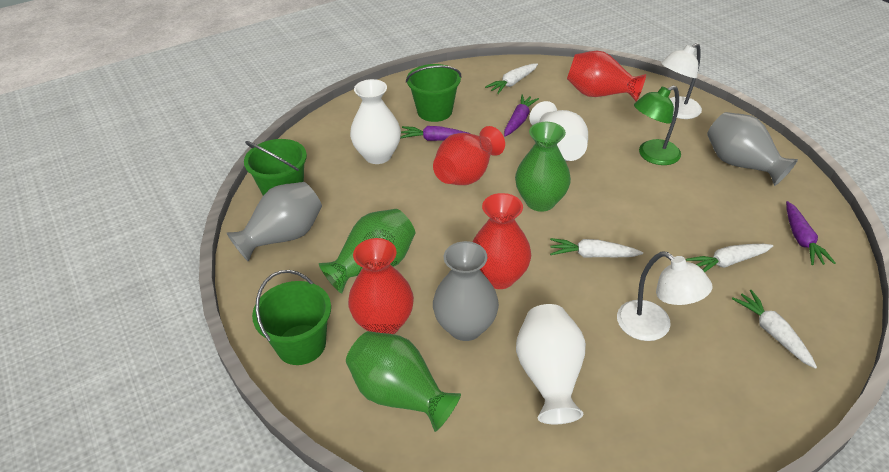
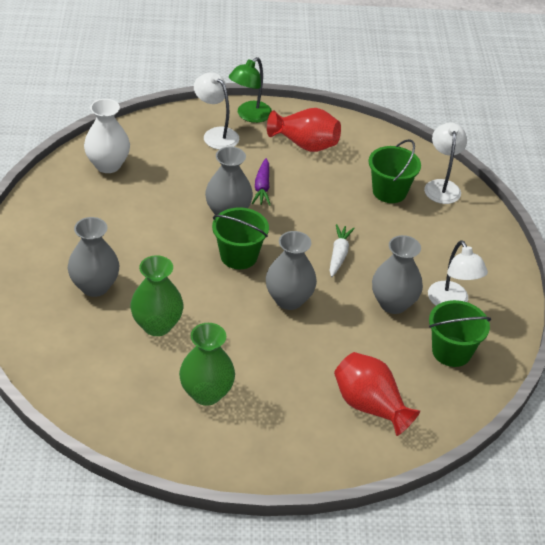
green vase: [319,209,415,293] [346,331,461,432] [515,122,571,212] = 3 -> [130,255,183,336] [179,323,235,406] = 2
grey vase: [226,182,322,262] [433,241,499,341] [707,112,798,186] = 3 -> [68,217,119,297] [205,147,253,215] [266,231,317,310] [372,235,423,314] = 4
purple carrot: [400,126,470,141] [504,95,539,137] [786,201,835,265] = 3 -> [252,158,270,206] = 1
red vase: [348,238,414,334] [433,126,505,185] [473,193,531,289] [567,51,646,102] = 4 -> [267,108,341,152] [334,352,420,436] = 2
white carrot: [485,63,538,94] [550,238,643,258] [686,244,773,272] [732,290,817,369] = 4 -> [329,224,355,277] = 1
white lamp: [617,252,712,341] [661,43,702,119] = 2 -> [194,72,239,149] [424,122,467,204] [428,240,488,306] = 3
white vase: [350,79,401,164] [516,304,586,425] [529,101,588,161] = 3 -> [84,99,130,173] = 1

